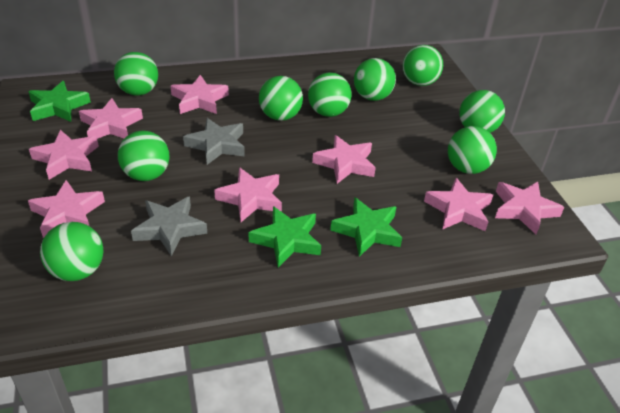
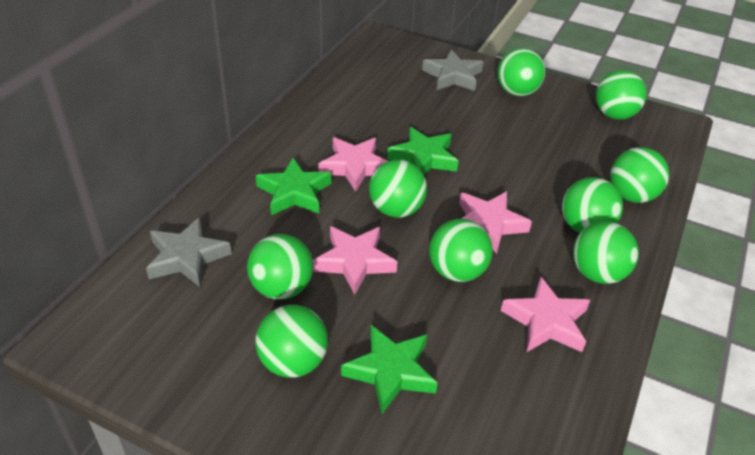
pink star: [28,180,105,238] [29,130,99,180] [79,98,143,139] [170,75,229,114] [214,167,282,222] [312,135,376,184] [424,178,493,231] [495,182,564,234] = 8 -> [313,226,397,295] [319,137,387,191] [459,192,532,254] [501,277,590,353] = 4

